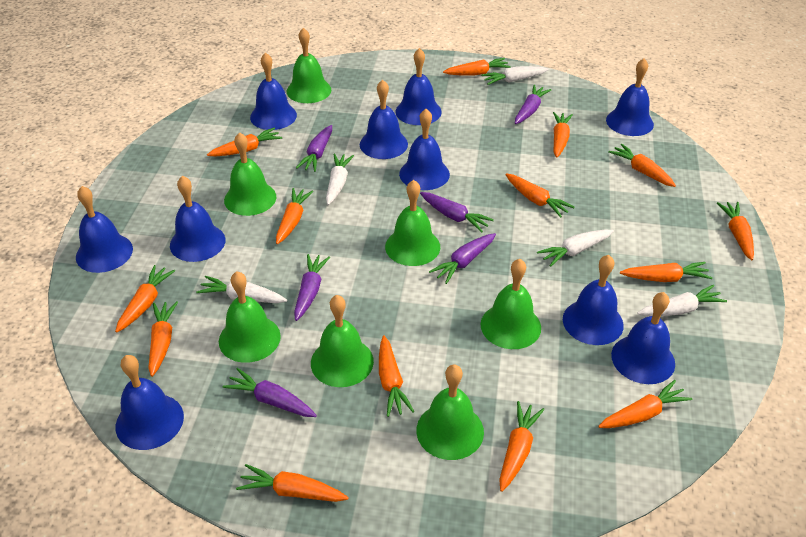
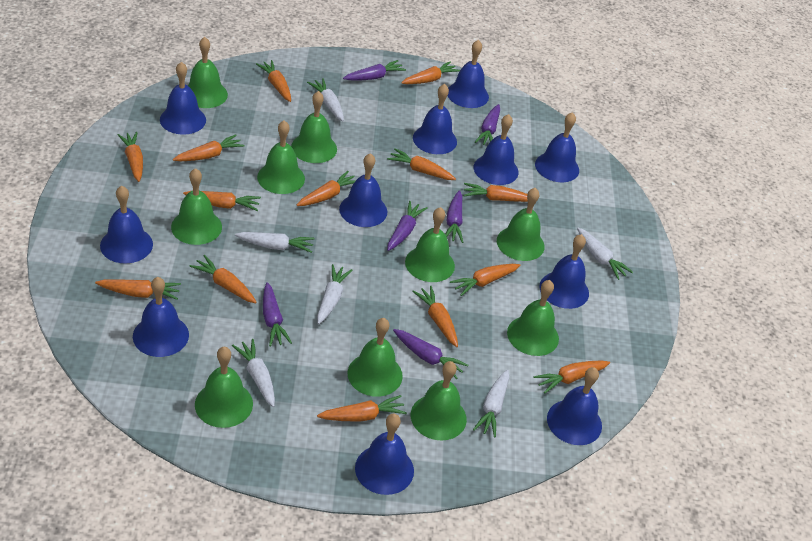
blue bell: [76,186,133,273] [116,355,184,450] [170,176,225,262] [250,52,297,130] [360,80,408,159] [396,48,442,125] [399,109,450,190] [563,255,624,345] [606,58,654,136] [611,292,675,384] = 10 -> [100,186,153,264] [133,277,189,357] [160,62,206,135] [339,153,387,227] [355,414,414,495] [413,84,457,154] [448,40,489,108] [474,114,519,185] [535,112,579,182] [540,234,589,309] [547,367,602,445] = 11
green bell: [219,271,281,363] [224,132,276,216] [287,28,331,103] [311,295,374,387] [385,180,440,266] [416,364,484,460] [480,259,541,349] = 7 -> [171,168,222,245] [187,37,228,108] [195,347,253,428] [257,120,305,194] [291,91,337,163] [348,318,403,397] [405,207,455,282] [411,361,467,441] [497,188,545,261] [507,280,559,356] = 10
white carrot: [196,276,287,303] [326,153,354,205] [481,66,549,85] [537,230,614,267] [637,284,727,316] = 5 -> [232,339,275,407] [235,232,314,253] [307,79,344,121] [317,264,352,324] [473,369,509,438] [577,227,633,280] = 6

